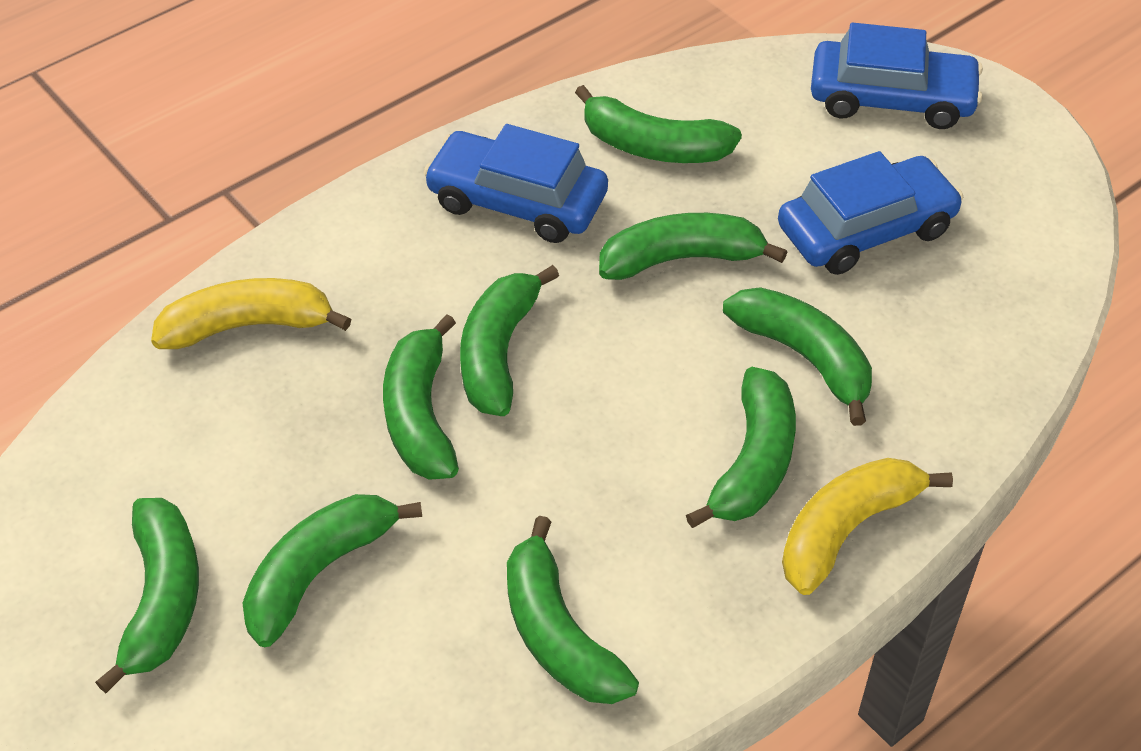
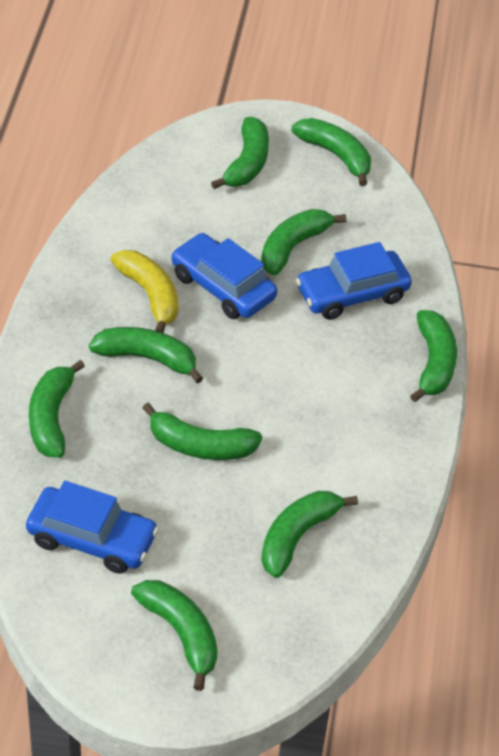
yellow banana: [151,278,351,349] [782,458,953,595] = 2 -> [110,250,178,333] = 1

